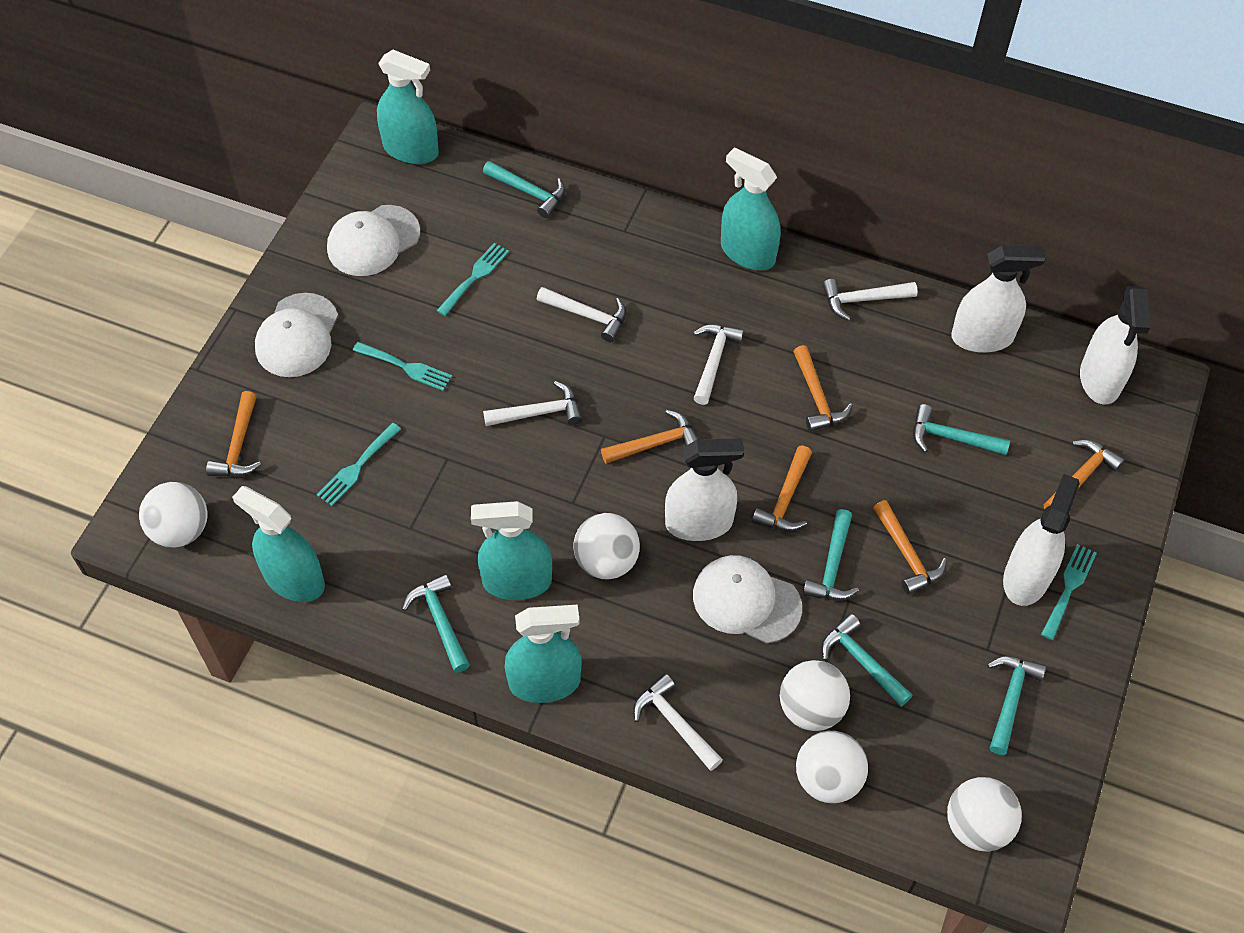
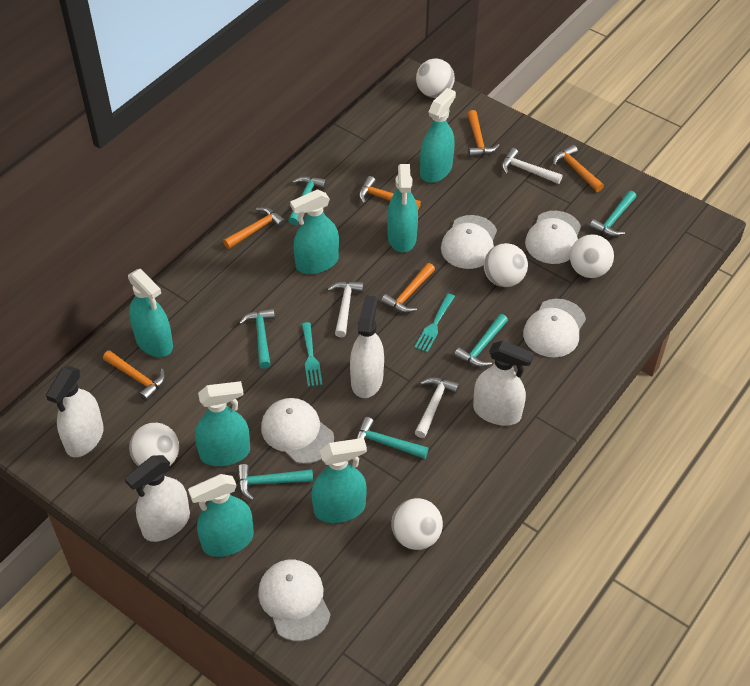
turquoise fork: [317,423,401,506] [353,342,452,391] [437,243,509,316] [1041,544,1097,640] = 4 -> [302,322,322,387] [414,293,455,353] = 2
turquoise spray bottle: [232,486,325,602] [377,50,439,164] [471,501,552,600] [505,605,581,703] [721,147,781,270] = 5 -> [128,269,173,357] [188,474,254,557] [195,381,250,466] [290,189,339,274] [312,438,367,523] [387,164,418,253] [420,88,456,183] = 7
white cap: [255,293,338,377] [327,205,420,276] [693,555,802,643] = 3 -> [258,560,331,641] [261,398,334,464] [441,215,497,269] [523,299,586,357] [525,211,581,264] = 5
white hammer: [483,381,582,426] [537,287,626,342] [633,674,723,771] [693,324,744,405] [822,279,918,321] = 5 -> [327,281,364,338] [415,377,459,438] [502,148,563,184] = 3

